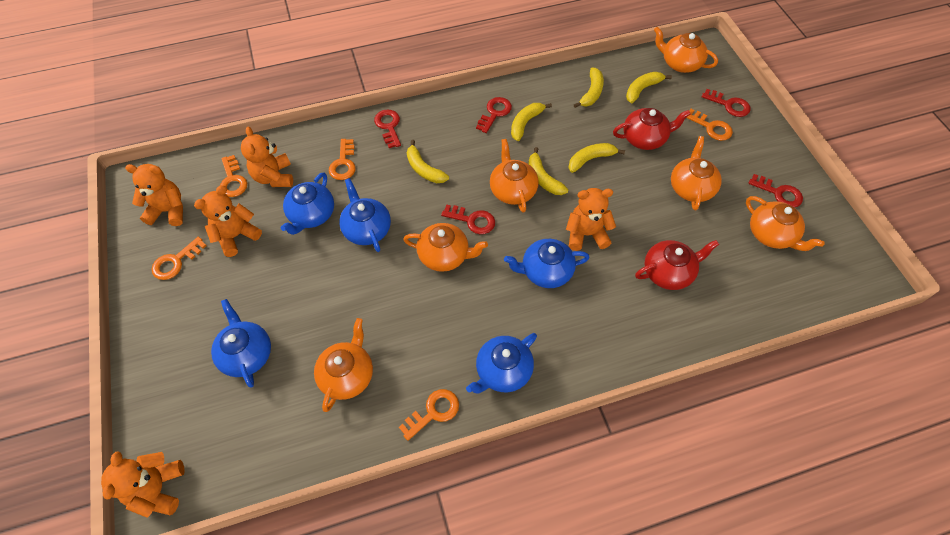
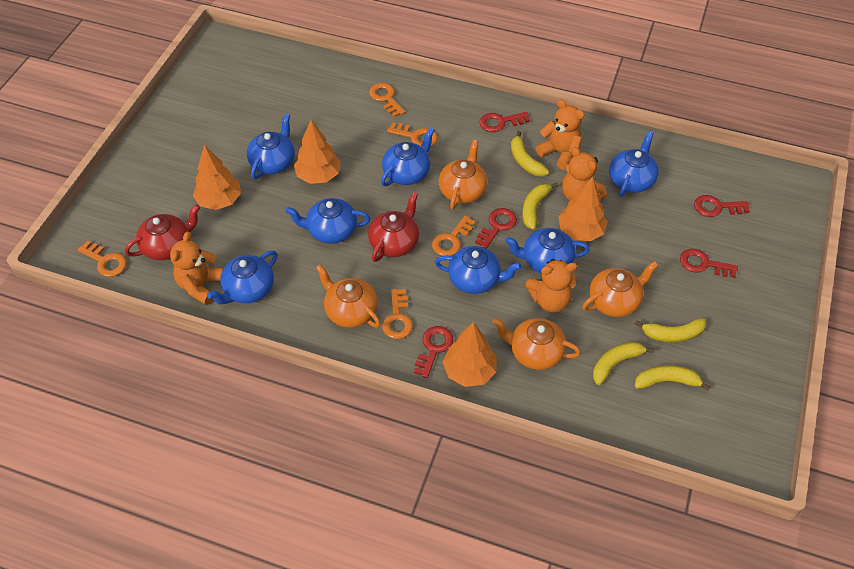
blue teapot: [211,299,271,388] [281,172,334,235] [339,178,391,252] [466,333,537,394] [504,239,589,288] = 5 -> [207,251,277,304] [247,113,295,179] [285,198,370,244] [381,127,434,186] [435,246,522,294] [505,228,590,273] [609,131,659,197] = 7
orange teapot: [314,318,373,412] [403,223,488,272] [490,139,539,213] [654,27,718,73] [671,136,722,210] [746,196,825,251] = 6 -> [316,265,381,328] [439,140,488,210] [493,318,581,370] [582,261,658,317] = 4
orange teddy bear: [101,452,185,518] [125,164,183,226] [194,185,262,257] [241,127,293,187] [566,188,616,251] = 5 -> [170,232,224,305] [526,259,577,312] [536,99,584,170] [562,147,607,201] = 4
orange tree: none = 0 -> [193,145,241,210] [294,120,341,184] [443,322,496,387] [558,177,608,242] = 4
yellow banana: [407,140,449,183] [511,103,552,141] [528,147,569,195] [568,143,625,173] [574,67,604,108] [626,72,672,103] = 6 -> [511,131,549,176] [522,182,558,230] [593,342,654,385] [635,318,707,342] [635,365,710,391] = 5

